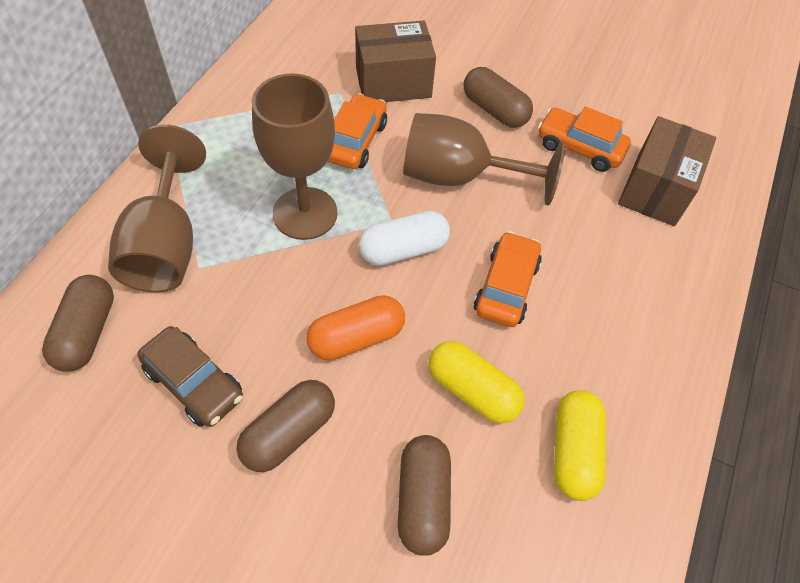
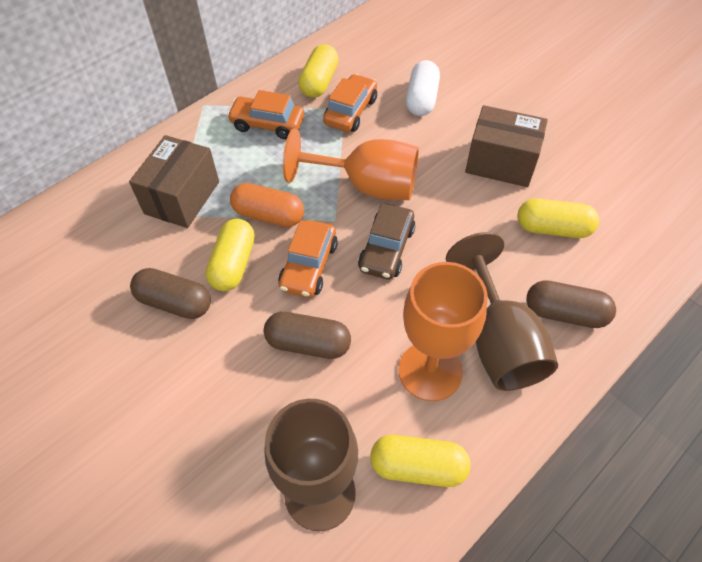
brown capsule: [42,275,114,372] [237,380,335,472] [398,435,451,556] [464,67,533,128] = 4 -> [130,268,211,319] [264,312,351,359] [526,280,616,328] = 3
brown goblet: [108,125,206,292] [252,73,337,240] [403,113,565,205] = 3 -> [264,399,358,531] [446,232,558,391] = 2
orange goblet: none = 0 -> [283,128,419,200] [398,262,488,401] = 2
yellow capsule: [429,341,525,424] [554,390,606,501] = 2 -> [206,219,255,291] [298,44,338,98] [370,435,471,487] [517,198,599,238] = 4

